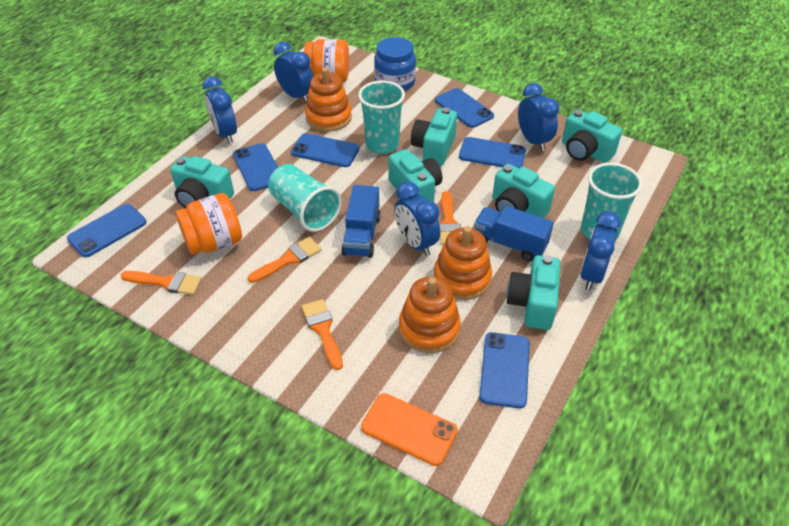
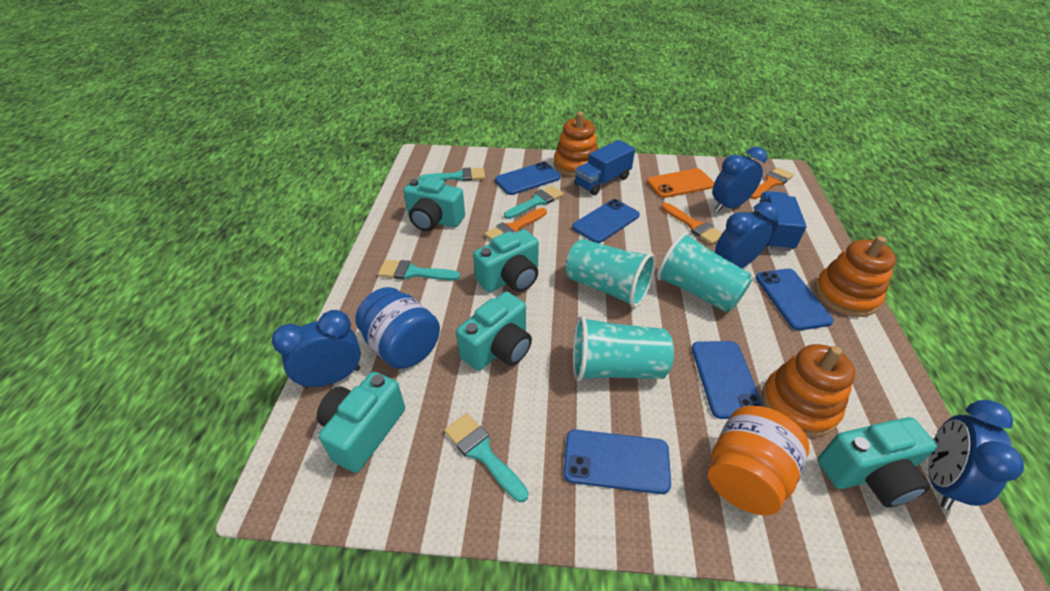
blue clock: [202,76,237,144] [274,42,313,103] [394,182,440,256] [518,83,559,151] [580,211,621,290] = 5 -> [272,310,361,389] [713,147,767,212] [715,202,778,268] [928,400,1024,510] = 4
blue phone: [67,204,147,257] [233,143,278,191] [291,133,359,167] [435,88,494,128] [459,137,526,168] [479,332,530,408] = 6 -> [495,162,561,195] [564,429,671,494] [572,199,640,243] [692,341,764,419] [756,269,834,331] = 5
orange brush: [121,271,202,295] [248,237,322,283] [302,299,343,370] [439,191,461,245] = 4 -> [485,208,547,241] [661,203,722,244] [750,167,794,199] = 3
orange jar: [175,193,242,255] [304,39,349,83] = 2 -> [708,406,809,515] = 1
turquoise brush: none = 0 -> [378,260,460,280] [419,167,485,182] [444,413,528,502] [504,185,564,219] = 4
turquoise camera: [170,156,234,208] [388,149,443,202] [411,107,457,166] [492,164,555,218] [507,255,561,330] [562,109,622,163] = 6 -> [317,372,405,473] [403,177,465,231] [456,292,532,371] [473,229,539,292] [818,417,937,507] = 5

